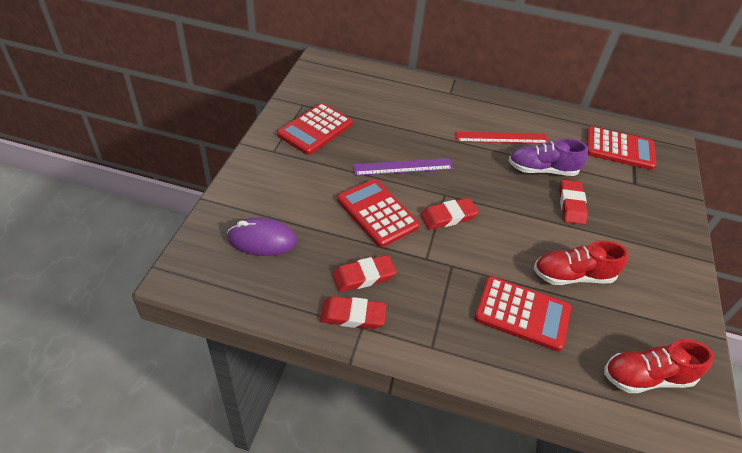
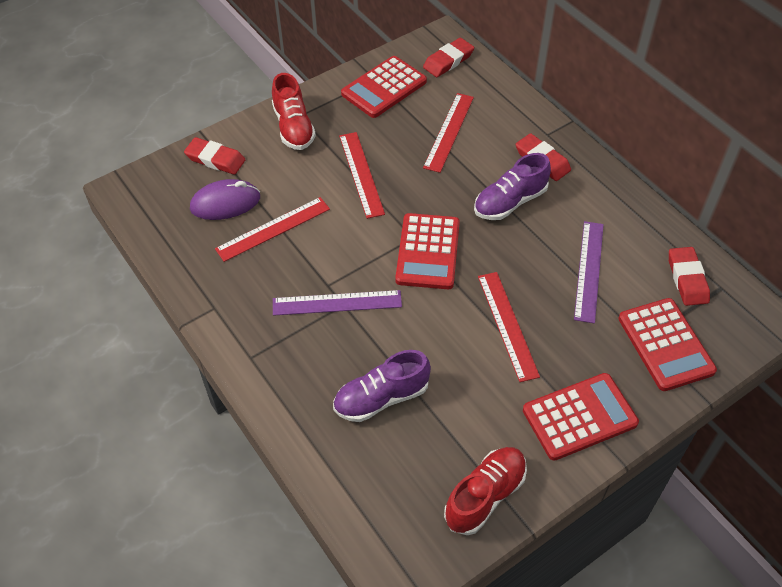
purple ruler: [353,158,453,176] = 1 -> [273,290,402,316] [574,221,604,323] = 2
purple shoe: [509,138,588,176] = 1 -> [333,350,431,422] [474,153,551,220] = 2
red ruler: [455,132,548,144] = 1 -> [215,197,330,262] [339,132,385,219] [423,93,474,173] [478,272,540,382] = 4

